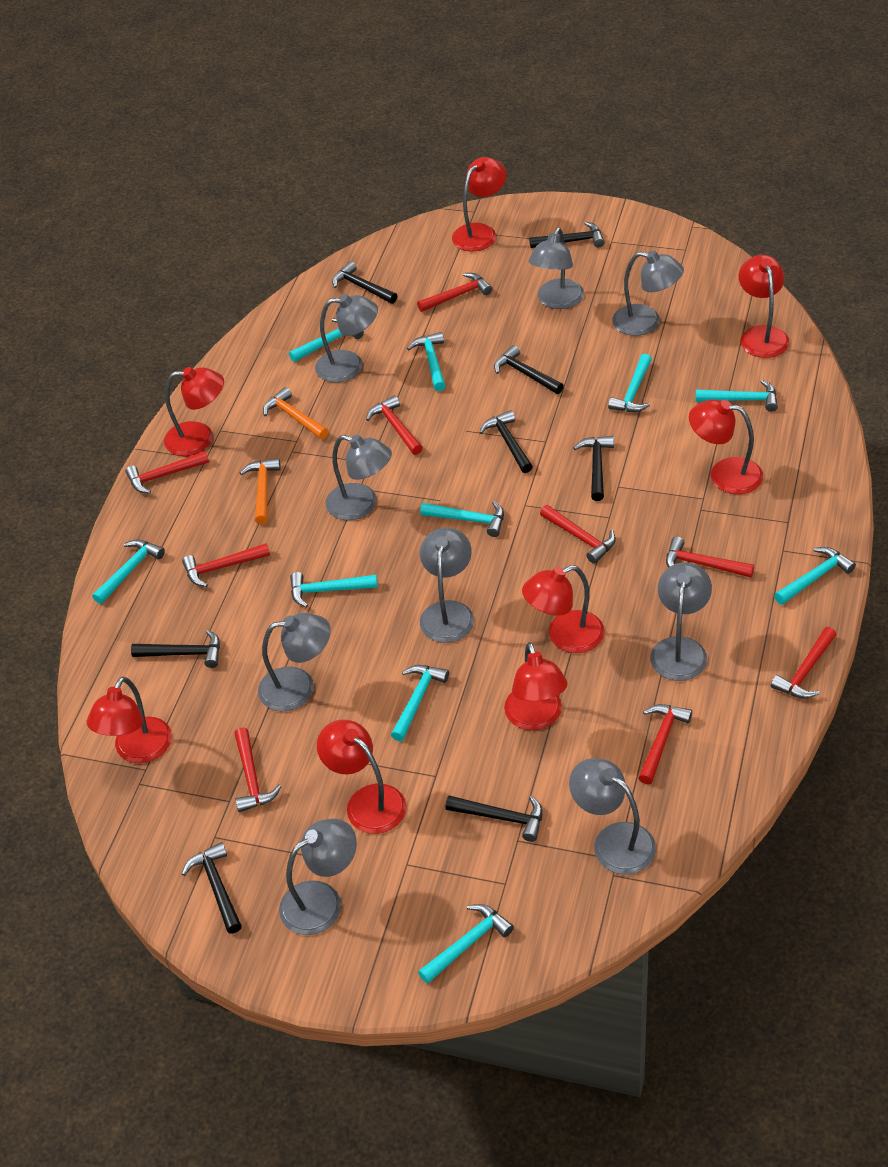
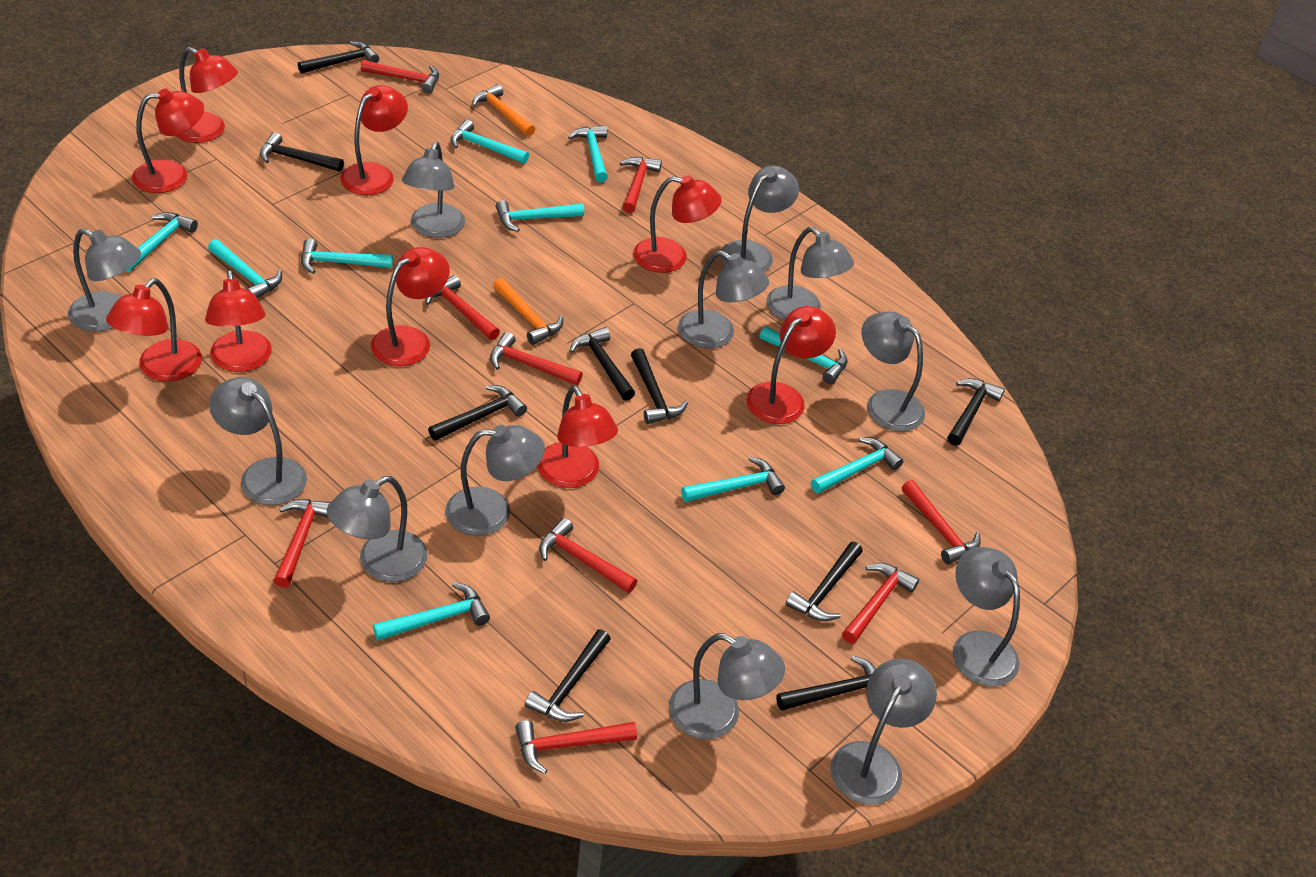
black hammer: [131,630,220,668] [182,842,242,933] [332,261,397,304] [445,796,543,842] [479,410,533,473] [494,345,564,394] [529,222,605,248] [574,436,614,501] = 8 -> [260,132,344,172] [298,41,379,74] [428,385,527,441] [525,630,611,722] [570,327,635,401] [631,348,688,424] [776,655,876,711] [786,542,863,621] [947,378,1005,446] = 9
grey lamp: [258,613,331,711] [279,819,357,935] [315,294,378,383] [326,435,392,520] [420,527,474,643] [529,227,584,309] [569,758,656,874] [612,251,684,336] [650,562,712,681] = 9 -> [68,228,141,332] [209,377,307,505] [327,476,427,582] [402,142,465,238] [445,425,545,536] [669,633,785,739] [678,251,769,348] [720,165,799,272] [766,227,854,320] [830,659,937,805] [862,311,925,431] [953,547,1020,686] = 12
red lamp: [87,677,172,763] [164,367,224,456] [317,719,406,834] [452,157,507,251] [504,642,568,730] [522,565,605,653] [689,399,763,494] [738,255,789,358] = 8 -> [106,278,202,382] [132,89,204,193] [175,47,238,143] [205,270,272,372] [340,85,408,195] [371,247,450,366] [537,385,618,488] [633,175,722,273] [746,306,836,424] = 9

